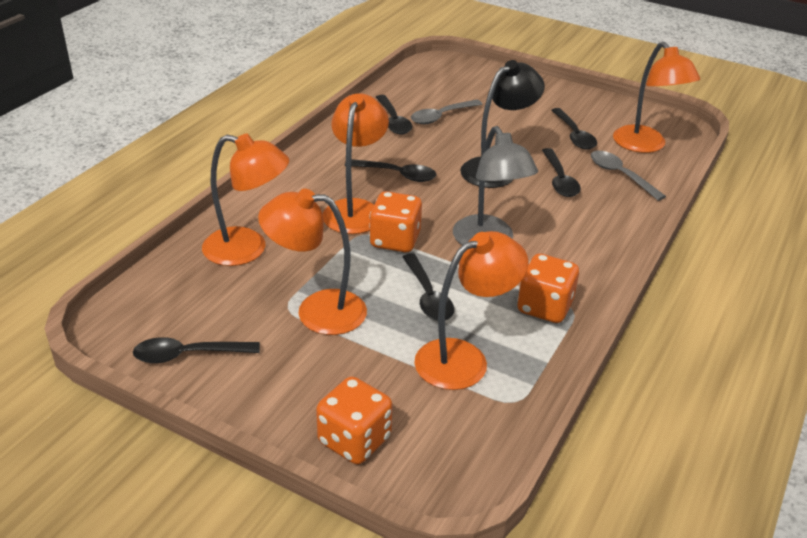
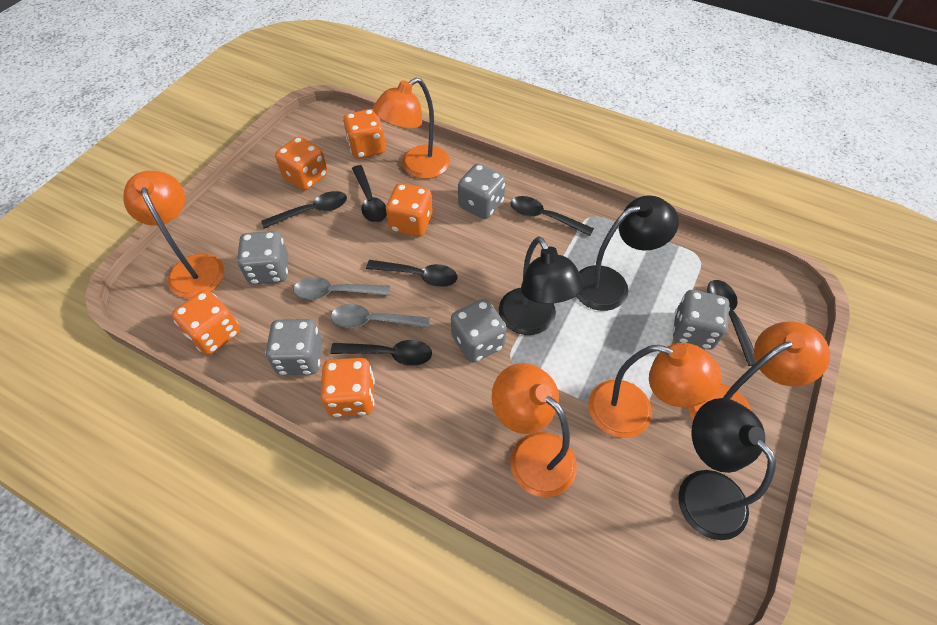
black lamp: [460,60,545,188] = 1 -> [499,237,584,335] [576,195,679,311] [678,398,776,540] = 3
grey dice: none = 0 -> [237,231,288,285] [265,319,322,375] [451,299,507,363] [458,163,506,219] [673,290,730,349] = 5
grey lamp: [453,126,538,245] = 1 -> none = 0
orange dice: [316,377,392,464] [369,191,422,252] [517,254,579,323] = 3 -> [172,290,240,355] [275,136,327,190] [320,358,375,417] [343,109,386,159] [386,183,433,237] = 5

